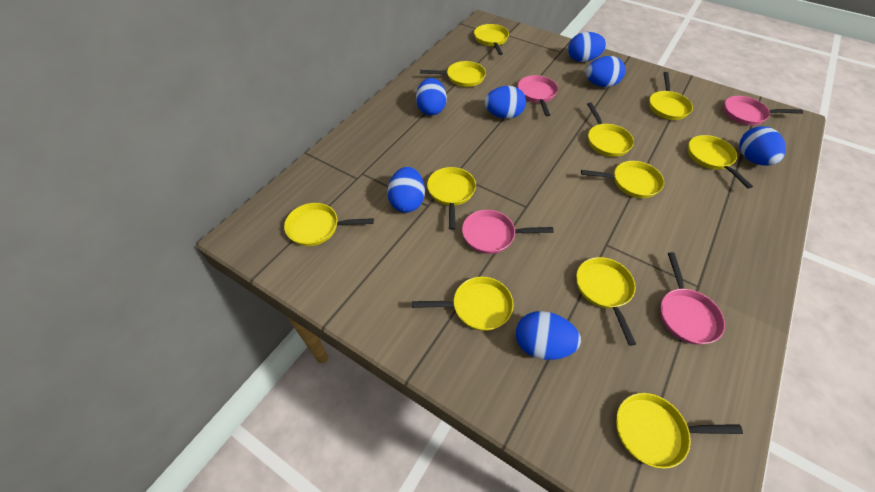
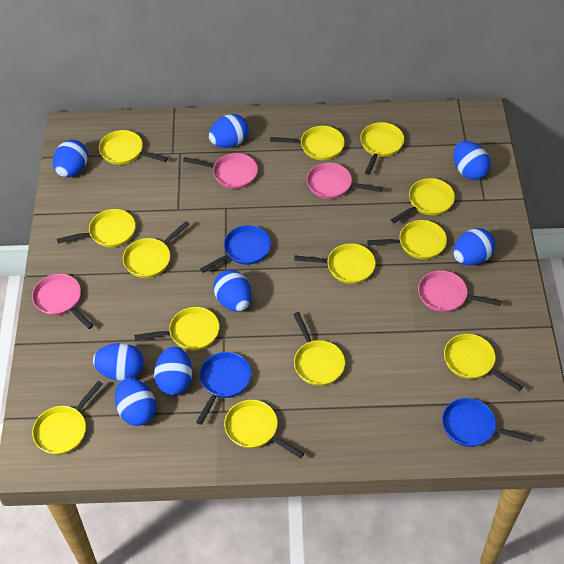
blue egg: [387,167,425,213] [416,78,447,115] [484,86,526,119] [516,311,581,360] [568,32,606,62] [586,56,626,87] [740,126,786,166] = 7 -> [53,140,88,177] [93,343,144,381] [115,378,156,426] [154,346,192,395] [209,114,249,148] [213,270,252,312] [453,141,491,180] [453,228,495,265] = 8
blue pan: none = 0 -> [196,352,251,425] [200,225,271,273] [442,398,533,447] = 3
yellow pan: [284,203,374,246] [412,277,514,331] [420,61,486,87] [427,167,476,230] [474,24,509,55] [576,257,636,346] [581,161,664,198] [587,102,634,157] [616,393,743,469] [649,72,693,120] [688,135,753,189] = 11 -> [32,381,103,455] [57,209,136,248] [99,130,168,165] [123,221,190,278] [134,307,219,350] [224,400,304,459] [270,126,345,160] [293,312,345,386] [294,243,376,284] [360,122,404,175] [367,220,447,259] [391,178,455,223] [444,334,523,391] = 13

